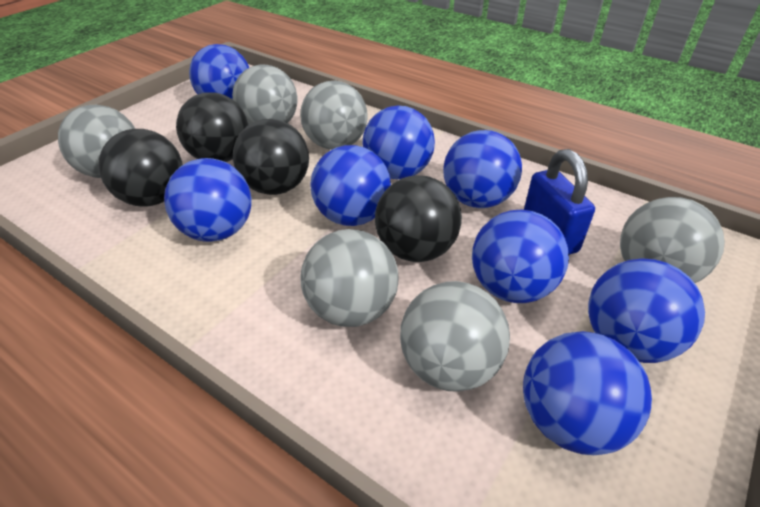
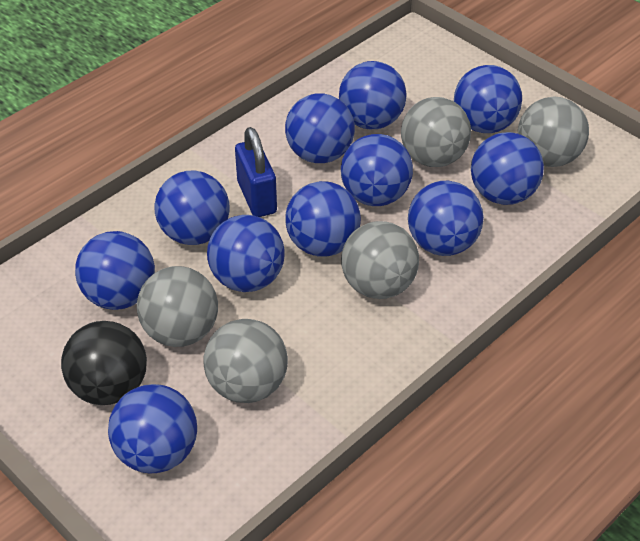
black ball: [98,129,183,206] [176,92,248,162] [233,119,309,195] [375,175,462,262] = 4 -> [61,321,147,405] = 1
blue ball: [164,158,252,242] [189,44,249,99] [310,145,391,226] [362,105,435,179] [443,130,522,208] [472,209,569,303] [523,331,652,455] [588,258,705,363] = 8 -> [75,231,155,310] [108,384,197,474] [154,171,230,245] [207,215,285,292] [285,93,355,163] [285,181,361,257] [339,61,407,129] [341,134,413,206] [408,181,484,256] [454,65,522,133] [471,132,544,205] = 11
grey ball: [58,105,135,178] [232,64,298,125] [300,81,368,150] [301,229,399,327] [400,281,510,392] [620,197,725,283] = 6 -> [137,266,218,347] [204,319,288,403] [341,221,419,299] [401,97,471,167] [518,97,589,167] = 5

